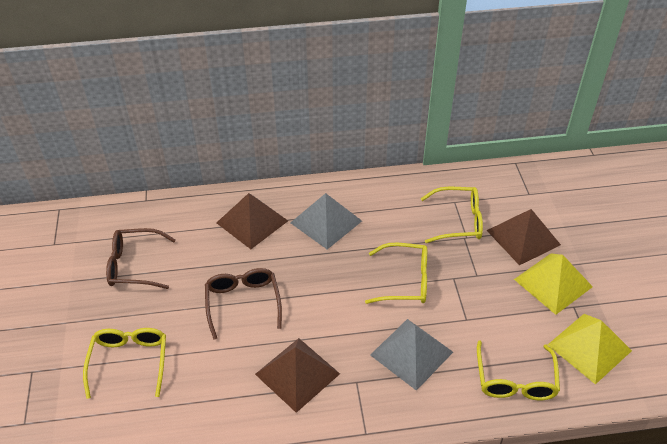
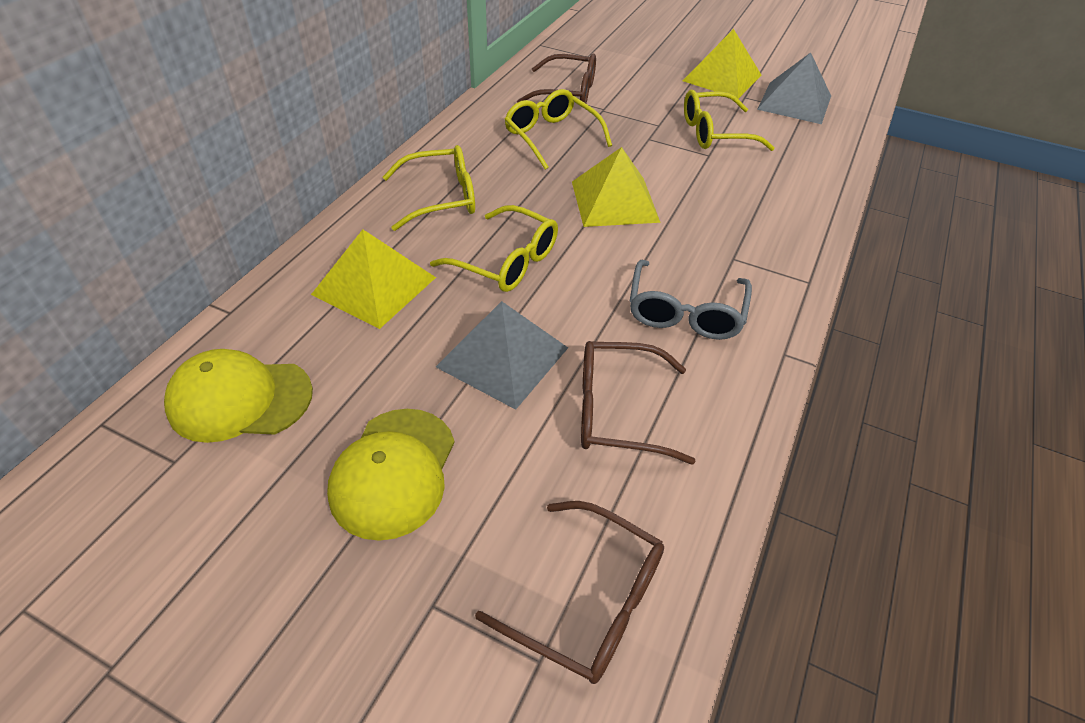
brown glasses: [106,228,176,289] [205,268,282,340] = 2 -> [475,501,664,684] [517,53,596,103] [581,341,696,465] = 3
brown pyramid: [216,193,288,249] [255,338,340,413] [486,209,561,265] = 3 -> none = 0
grey glasses: none = 0 -> [630,260,752,340] = 1
yellow cap: none = 0 -> [164,349,313,443] [327,409,455,541] = 2
yellow pyramid: [514,253,593,315] [548,314,632,385] = 2 -> [311,229,436,329] [572,147,661,227] [683,29,761,99] = 3

